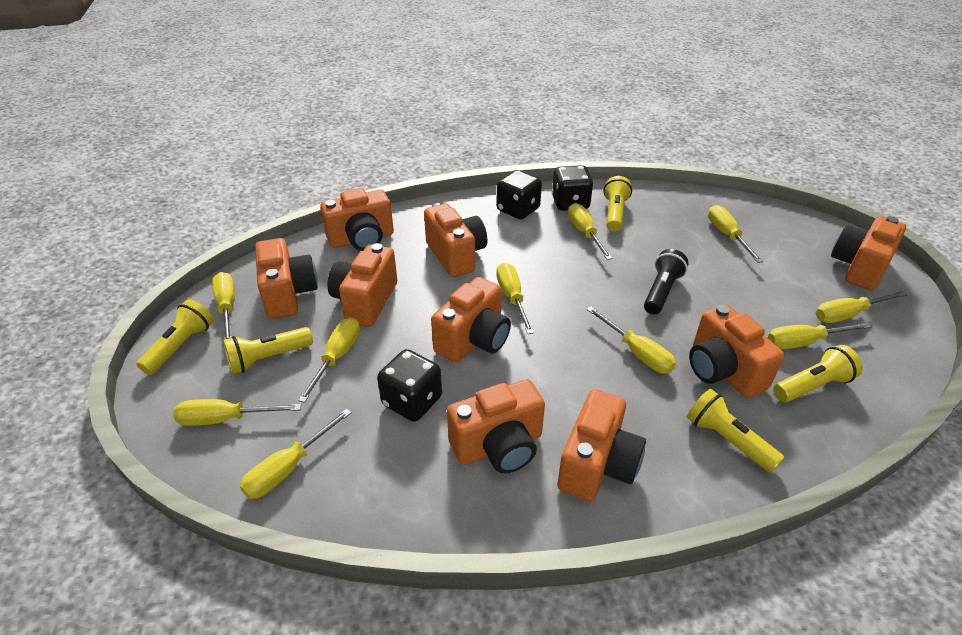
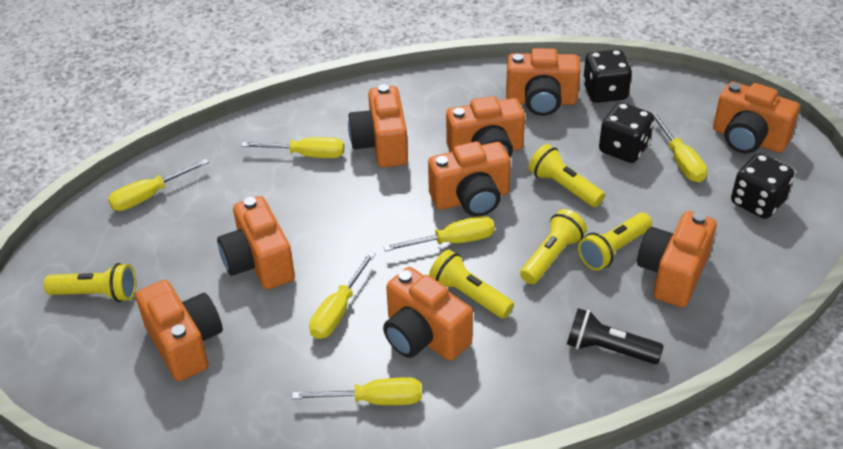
yellow screwdriver: [173,399,301,426] [212,272,235,340] [240,409,352,499] [298,318,360,403] [496,263,534,334] [568,203,613,260] [587,307,676,374] [708,205,763,263] [768,322,872,349] [815,291,907,323] = 10 -> [108,159,209,211] [241,137,344,158] [292,377,422,405] [309,251,375,339] [383,216,495,251] [652,112,707,182] = 6

